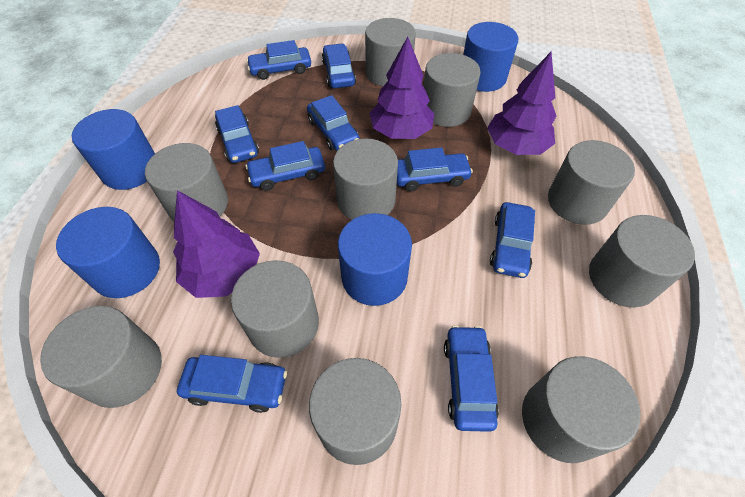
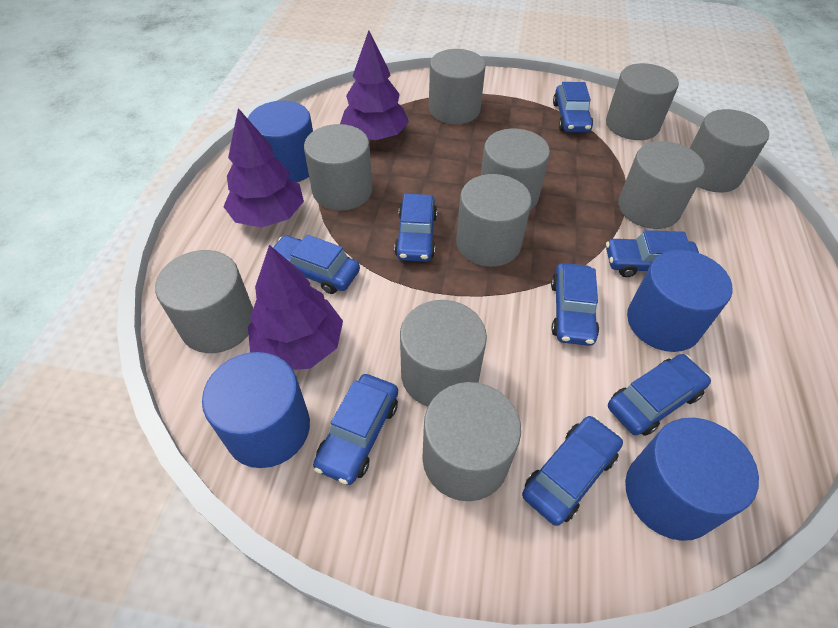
blue car: [177,355,287,413] [215,105,259,163] [246,40,311,80] [246,141,325,191] [307,95,360,151] [322,44,356,88] [397,147,473,191] [444,325,499,432] [490,202,535,278] = 9 -> [273,234,360,294] [313,374,398,485] [394,194,437,262] [522,416,623,526] [551,263,599,346] [553,82,593,133] [606,230,699,277] [608,354,711,436] = 8

